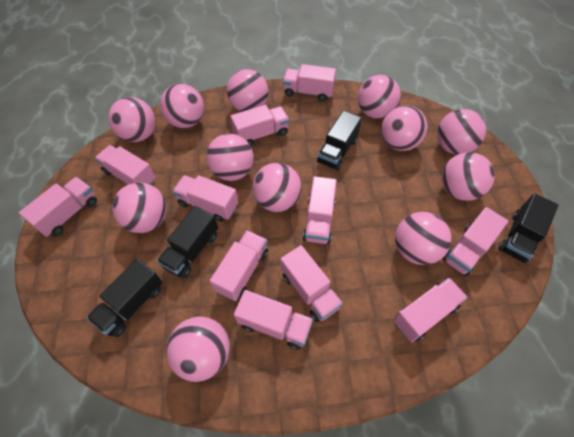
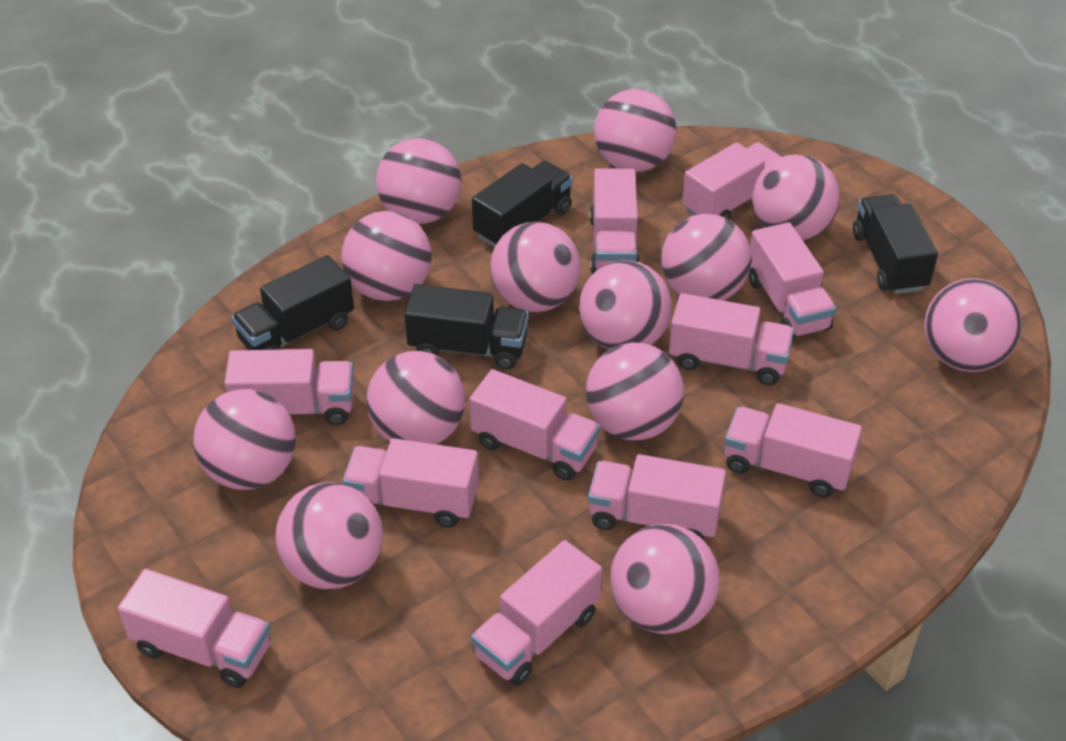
pink ball: [108,97,156,142] [112,182,167,233] [160,84,204,128] [166,317,230,382] [206,134,254,181] [227,69,268,112] [252,163,302,212] [358,75,401,119] [381,105,427,151] [395,212,451,265] [437,109,486,155] [441,152,495,201] = 12 -> [193,389,296,490] [276,482,383,589] [342,211,432,301] [367,351,465,444] [376,138,461,224] [490,222,581,312] [579,260,672,350] [586,343,684,440] [594,89,676,172] [610,524,720,634] [661,214,752,300] [752,154,840,240] [924,278,1022,372] = 13

